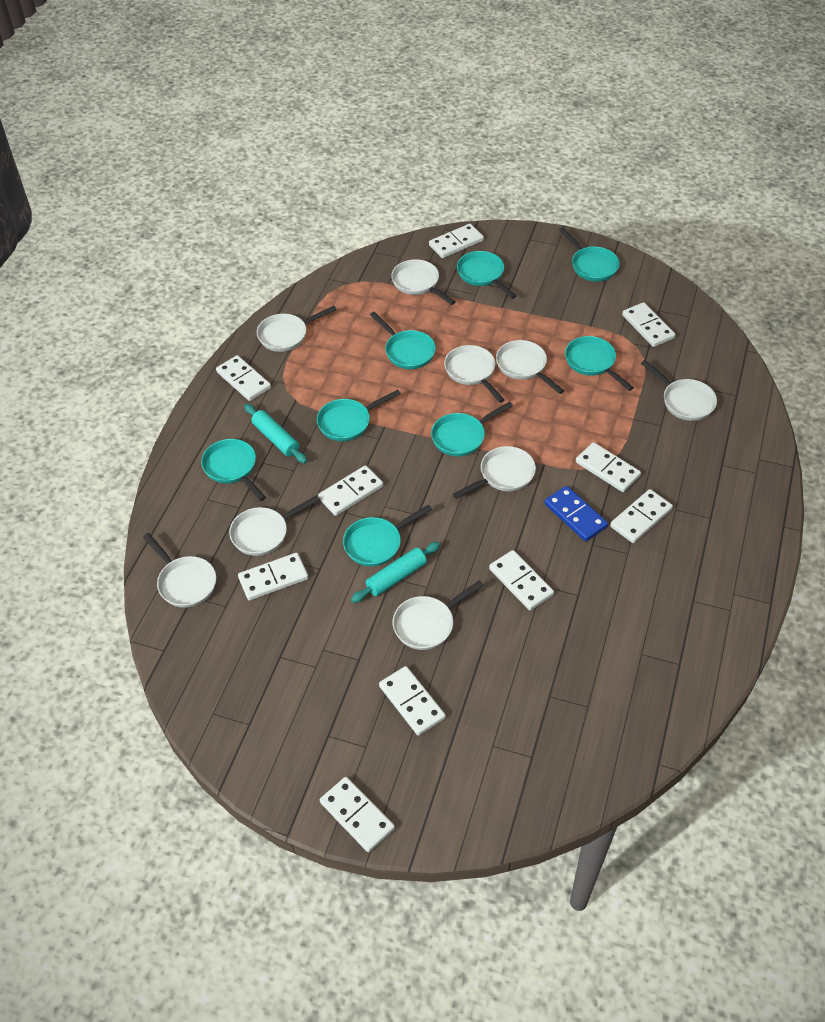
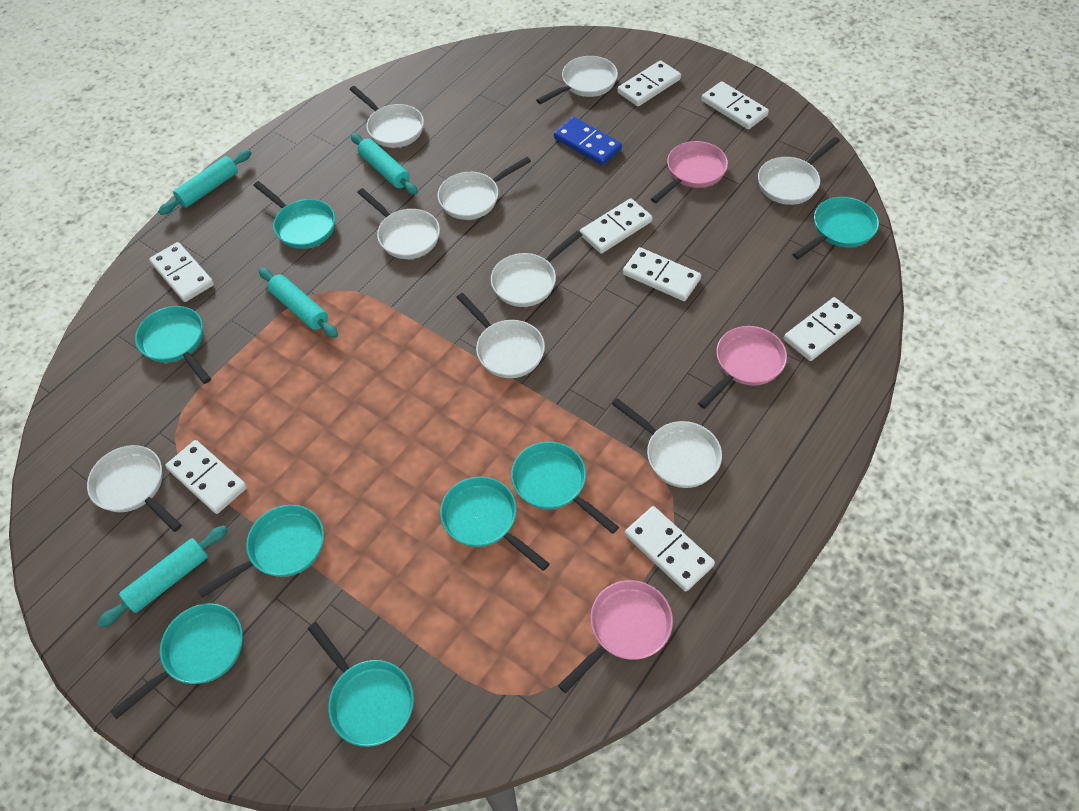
pink pan: none = 0 -> [558,580,673,693] [651,141,728,203] [698,326,787,409] = 3
turquoise rolling pin: [244,404,307,464] [351,542,440,603] = 2 -> [97,525,228,627] [158,150,251,215] [259,268,338,338] [350,133,418,195] = 4
white domino: [216,355,271,401] [238,553,308,600] [318,465,383,516] [320,777,395,852] [379,666,446,736] [429,224,484,258] [489,550,554,610] [576,442,641,492] [610,489,673,543] [622,302,676,347] = 10 -> [149,242,214,302] [165,440,247,514] [580,198,653,253] [617,60,681,106] [623,247,701,301] [625,506,715,592] [701,81,769,129] [784,297,861,361] = 8

